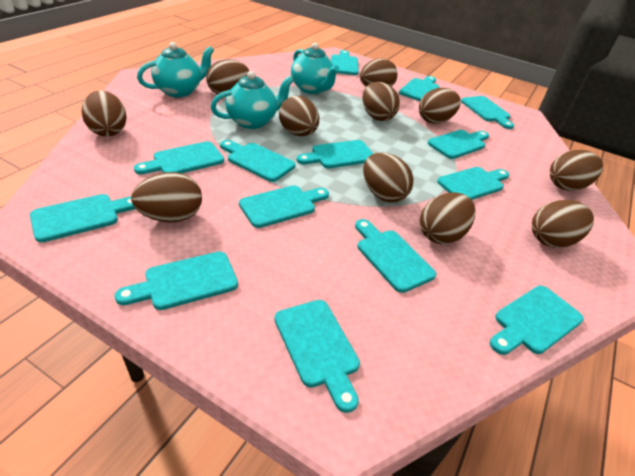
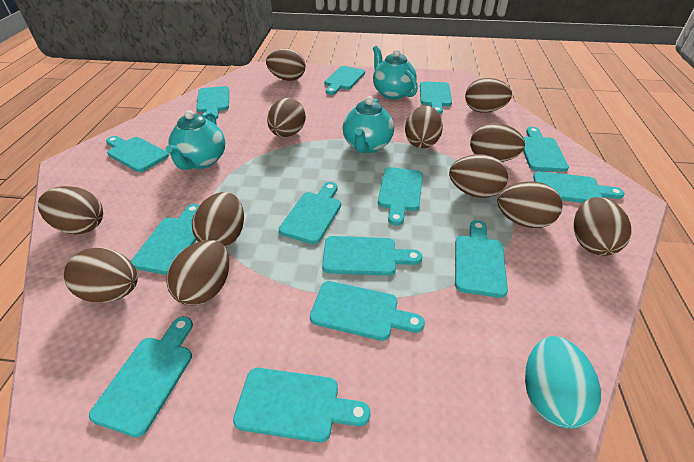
brown egg: [82,90,127,137] [131,172,202,222] [206,59,249,94] [279,96,319,136] [360,59,397,87] [362,82,400,121] [363,152,414,203] [419,88,461,124] [420,192,475,244] [532,200,594,248] [550,150,603,191] = 11 -> [38,186,103,234] [64,247,138,303] [166,240,229,306] [192,192,244,248] [266,49,305,81] [267,98,306,137] [405,106,443,148] [449,154,508,198] [465,78,512,112] [470,123,525,162] [497,181,562,228] [574,197,632,256] = 12
turquoise egg: none = 0 -> [525,336,601,429] = 1

